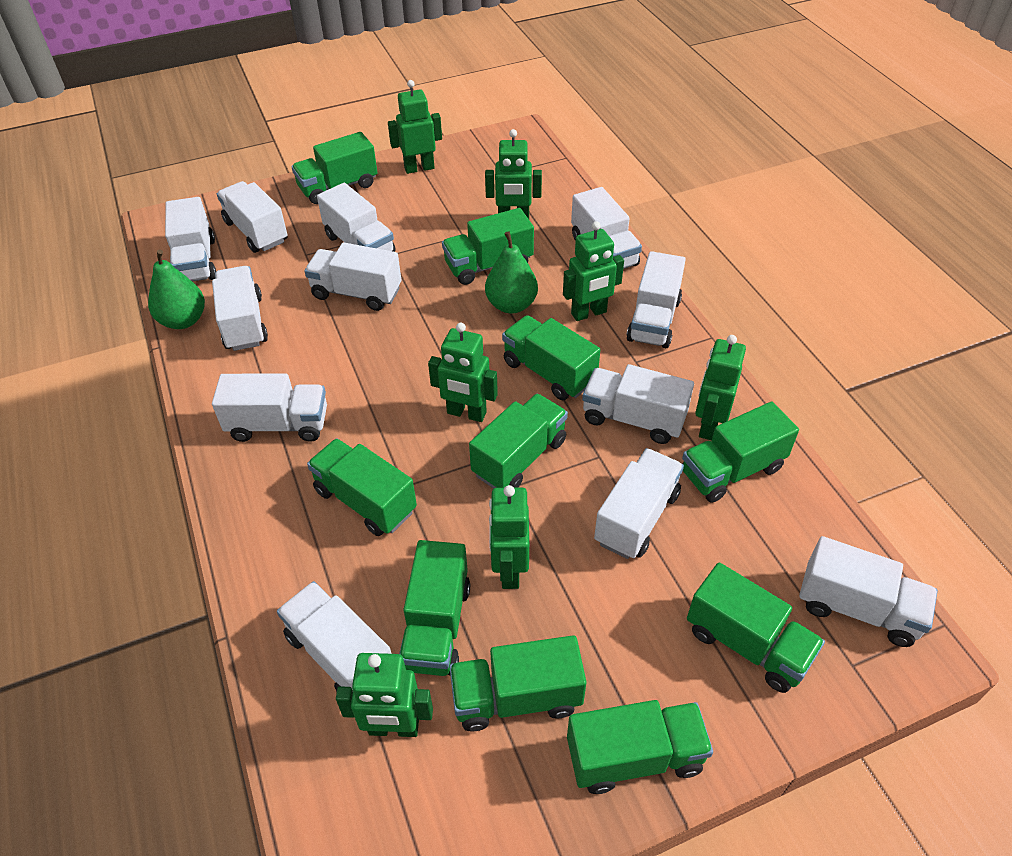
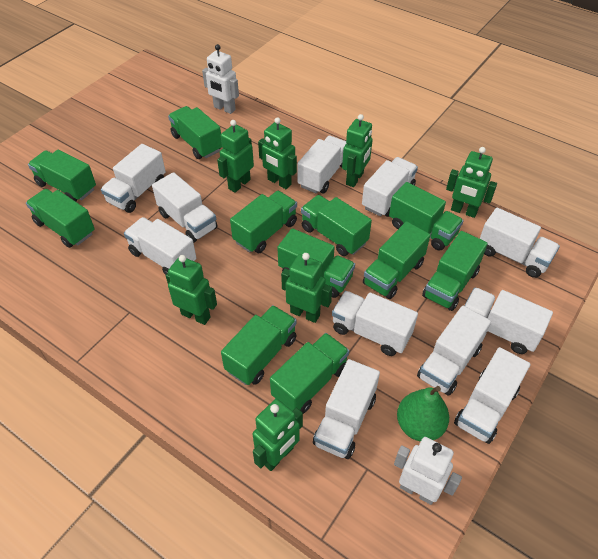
green pear: [148,249,205,329] [485,231,538,313] = 2 -> [397,386,449,442] = 1
green truck: [292,132,378,204] [307,438,417,536] [399,540,470,676] [442,208,534,285] [449,635,586,732] [469,394,568,489] [502,315,600,400] [567,700,713,794] [682,402,799,503] [687,562,825,693] = 10 -> [26,189,95,248] [28,150,96,202] [168,106,222,159] [221,305,297,385] [230,191,297,253] [270,333,349,414] [277,228,355,298] [301,195,372,256] [363,221,430,299] [389,182,464,250] [422,231,488,311] = 11
white robot: none = 0 -> [202,44,239,114] [394,437,462,505] = 2
white truck: [165,197,216,282] [212,266,268,351] [212,373,327,442] [217,181,288,253] [277,581,392,692] [304,243,401,311] [317,183,396,252] [571,187,642,269] [582,364,694,444] [594,448,684,559] [626,251,686,348] [799,536,938,647] = 12 -> [101,144,166,213] [124,217,196,275] [152,172,218,243] [297,136,346,193] [313,359,380,459] [332,291,418,356] [362,157,418,217] [417,306,491,396] [454,347,530,444] [464,288,553,354] [480,208,560,278] = 11

